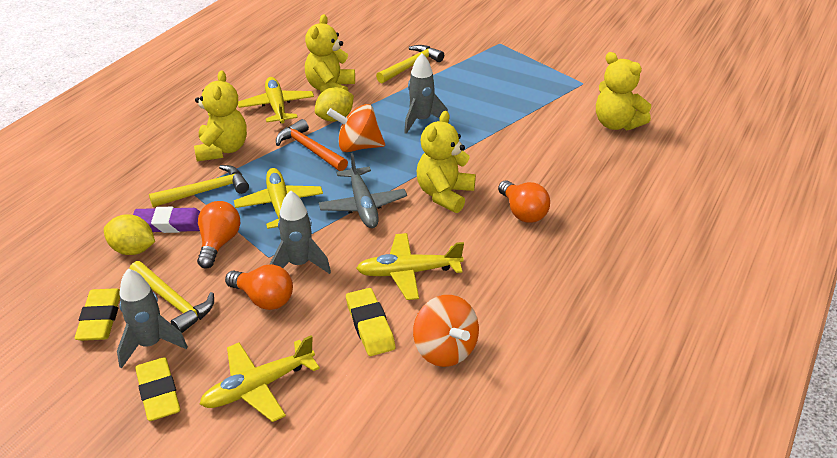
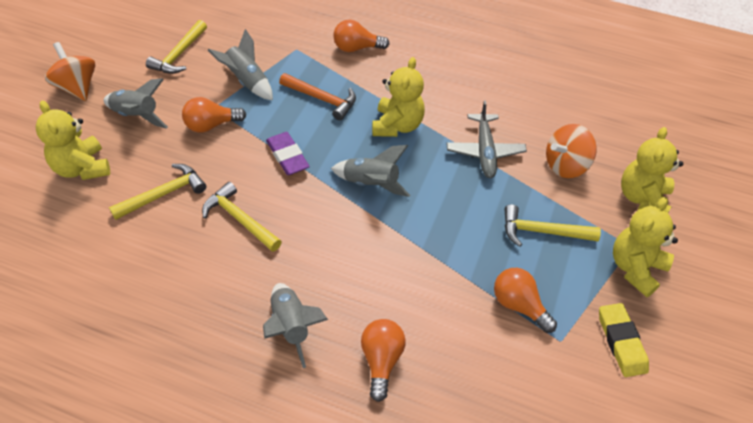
grey rocket: [117,268,188,369] [270,190,331,274] [404,53,449,134] = 3 -> [104,78,168,129] [208,29,273,100] [263,283,328,368] [331,145,410,197] = 4
orange light bulb: [197,201,240,269] [225,264,293,310] [498,180,550,223] = 3 -> [182,97,246,133] [333,20,389,52] [361,319,406,402] [494,268,557,333] = 4
yellow eraser: [75,288,120,341] [135,357,180,421] [346,288,395,356] = 3 -> [599,303,649,377] = 1
yellow hammer: [129,261,214,333] [149,165,249,207] [376,45,444,83] = 3 -> [109,164,206,220] [146,20,207,74] [202,182,282,252] [504,204,601,247] = 4
yellow lemon: [104,214,155,255] [315,87,354,121] = 2 -> none = 0
yellow plane: [200,335,320,422] [234,168,323,229] [238,77,314,123] [356,233,464,300] = 4 -> none = 0

